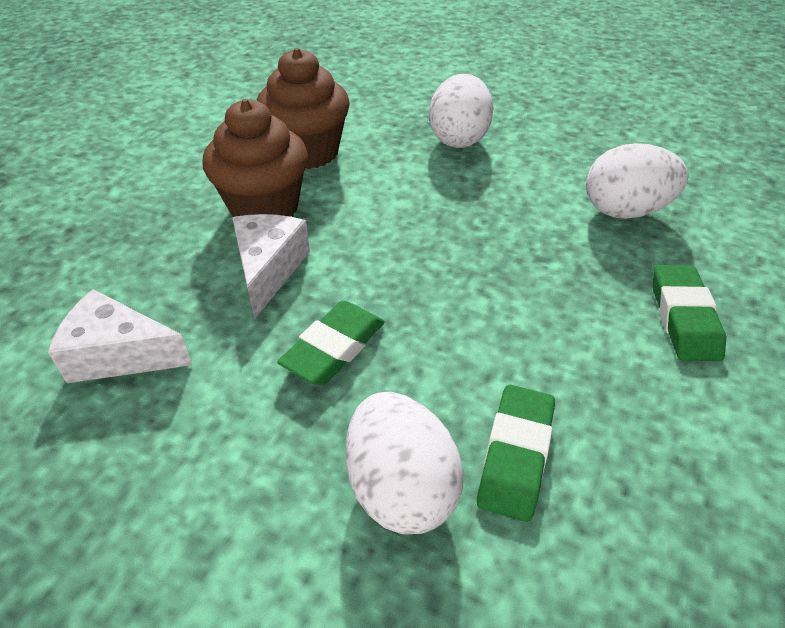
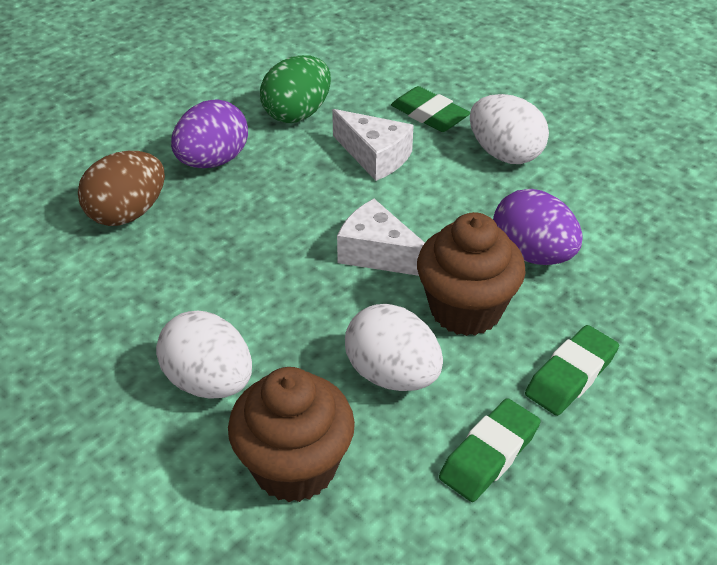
brown egg: none = 0 -> [78,151,165,226] = 1
green egg: none = 0 -> [260,55,331,123] = 1
purple egg: none = 0 -> [171,99,248,168] [493,189,583,265] = 2

